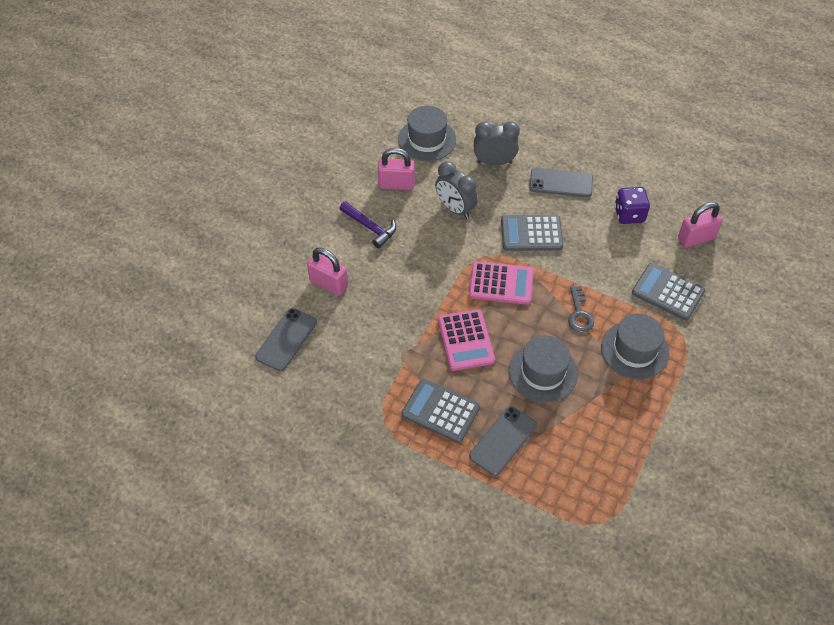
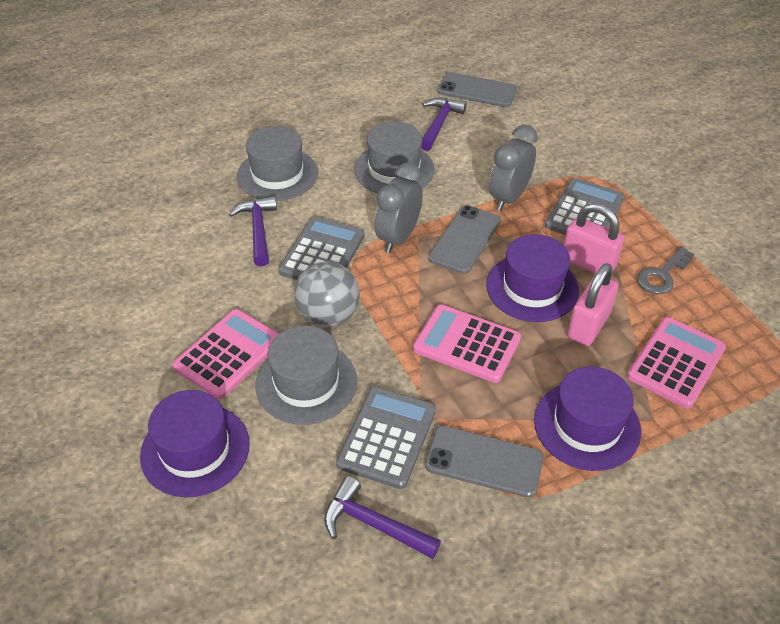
grey ball: none = 0 -> [294,261,360,327] = 1
pink calculator: [438,309,495,371] [469,261,534,305] = 2 -> [172,309,279,399] [413,305,521,383] [627,317,726,409] = 3
pink padlock: [307,248,348,296] [378,148,415,190] [678,202,723,248] = 3 -> [564,203,624,274] [567,263,618,346] = 2
purple dice: [614,187,650,224] = 1 -> none = 0
purple hammer: [339,201,396,248] = 1 -> [229,196,277,266] [324,476,441,559] [421,98,467,151] = 3
purple hat: none = 0 -> [140,390,250,497] [486,234,579,322] [534,367,641,471] = 3

